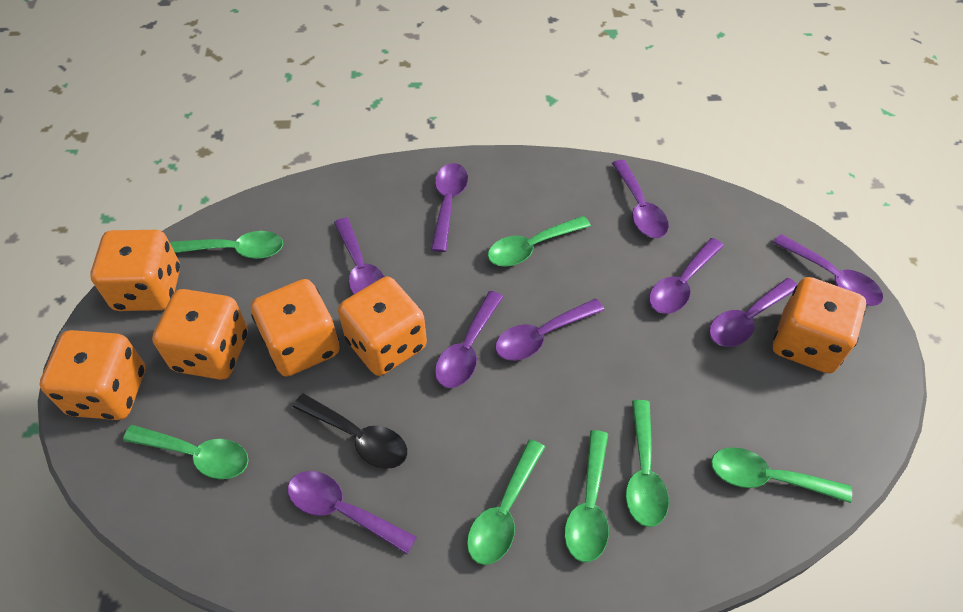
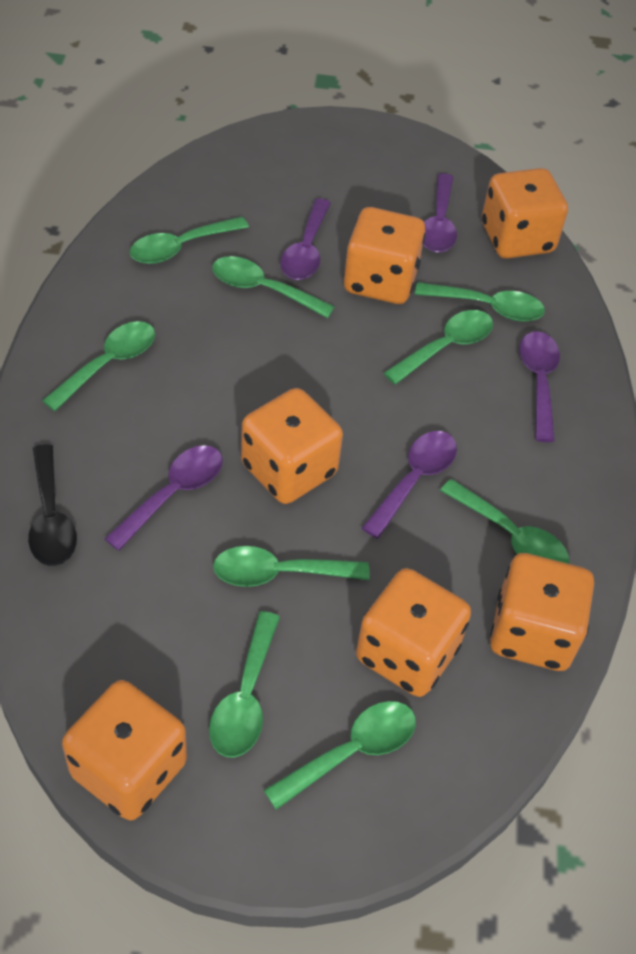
green spoon: [123,425,249,479] [170,231,283,259] [467,439,545,565] [488,216,591,267] [564,430,609,562] [626,400,669,527] [711,447,852,503] = 7 -> [42,321,155,411] [129,216,249,264] [209,611,280,758] [212,256,335,318] [213,546,370,587] [263,701,416,810] [384,310,493,385] [415,282,545,322] [440,479,569,564] = 9
purple spoon: [288,471,417,554] [334,218,384,294] [431,163,468,252] [435,291,503,388] [495,299,604,361] [612,160,669,238] [649,238,724,314] [709,278,798,347] [773,234,883,306] = 9 -> [104,445,223,551] [280,198,331,280] [362,431,457,539] [423,173,457,252] [519,331,560,442] = 5

